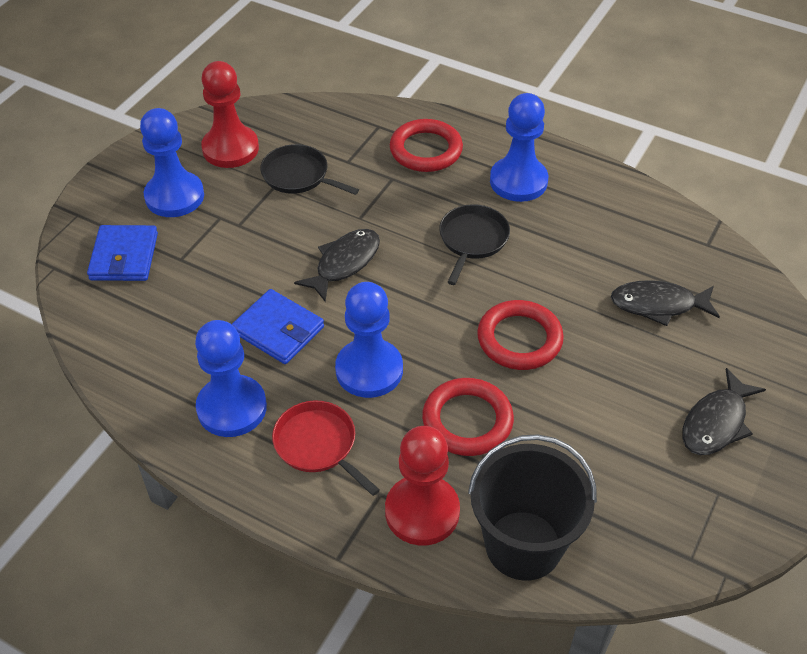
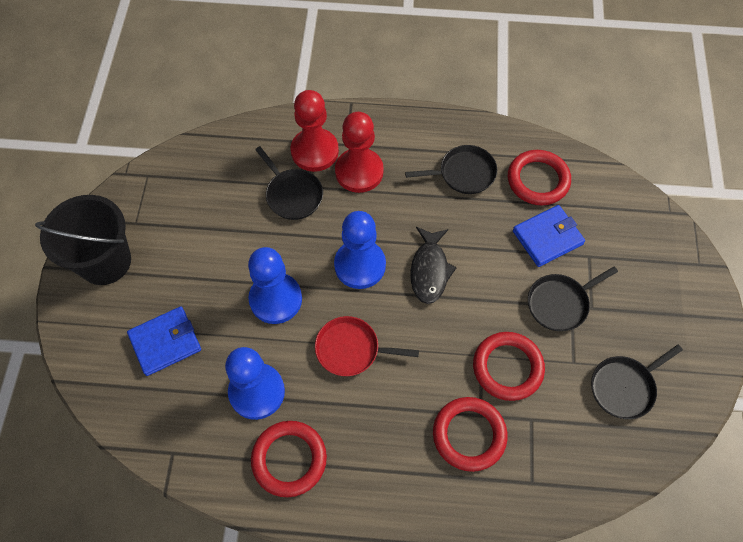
black fish: [294,229,380,302] [611,280,720,326] [682,368,766,455] = 3 -> [410,227,457,304] = 1
black pan: [260,144,359,195] [439,204,510,285] = 2 -> [255,146,323,220] [405,145,497,194] [528,267,618,331] [591,345,683,419] = 4
blue pawn: [140,108,204,217] [195,320,267,437] [335,282,403,398] [490,93,548,202] = 4 -> [225,347,285,420] [248,247,302,324] [334,211,386,289] = 3
red ring: [390,119,463,172] [422,378,514,456] [477,300,564,370] = 3 -> [251,421,327,497] [433,397,508,472] [473,332,545,401] [508,150,571,205] = 4

